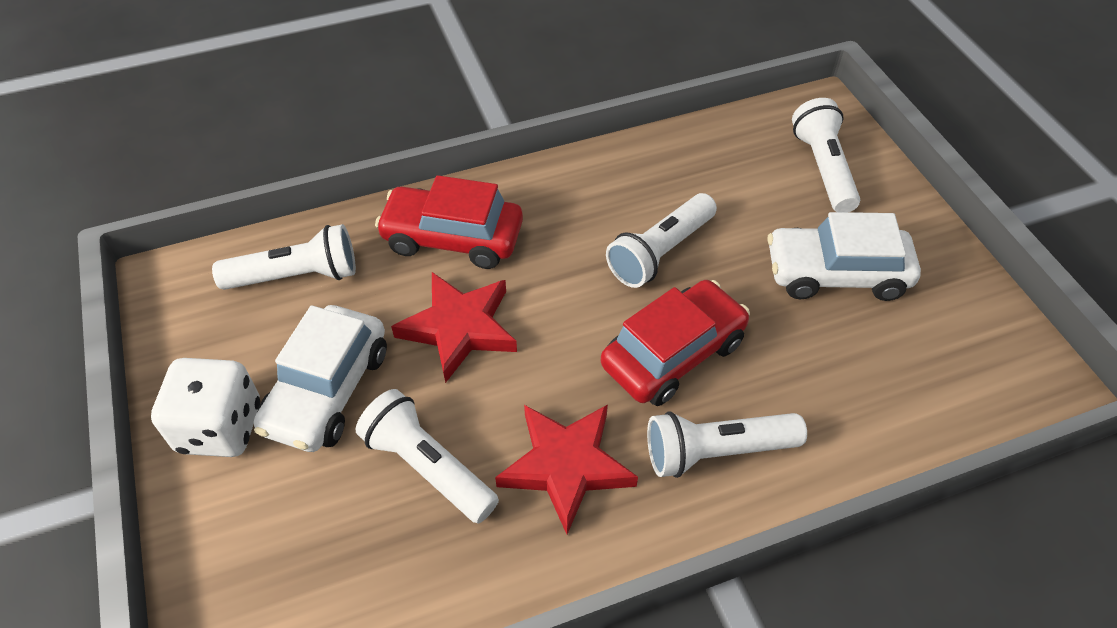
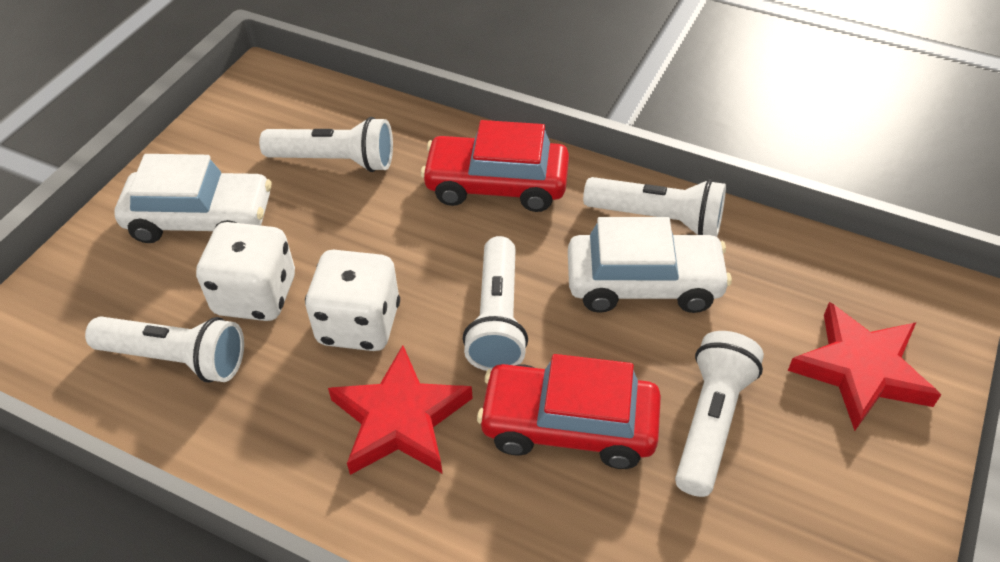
white dice: [151,358,260,457] = 1 -> [196,222,295,321] [305,250,400,351] = 2

